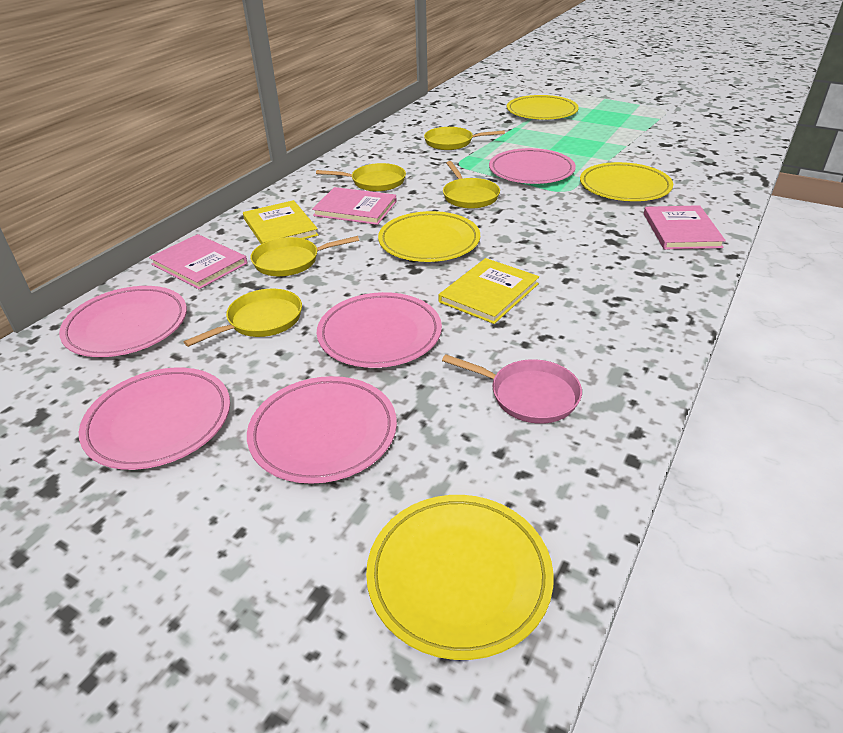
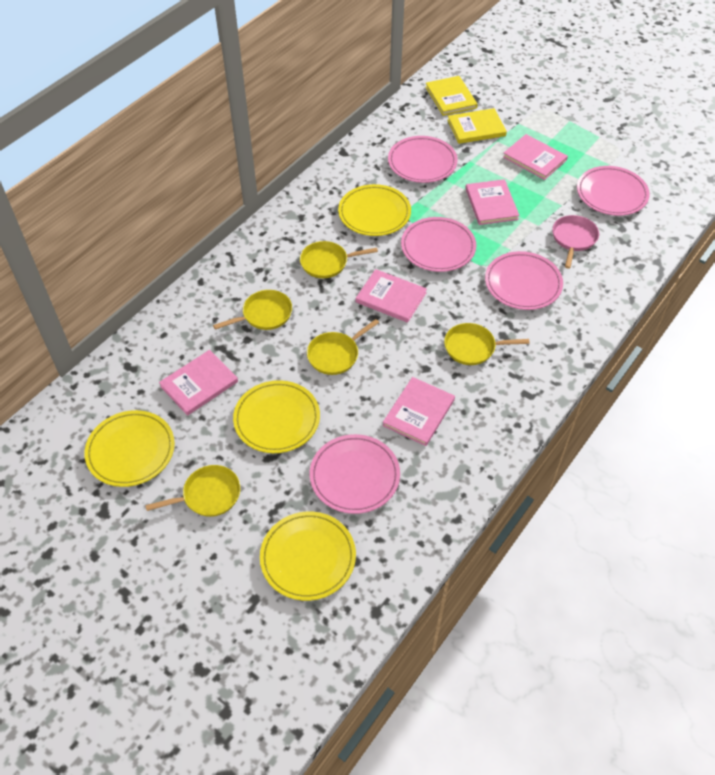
pink book: [149,234,247,289] [312,187,397,225] [644,205,726,250] = 3 -> [159,350,238,416] [356,269,427,323] [383,377,455,446] [465,179,520,225] [503,134,568,180] = 5

